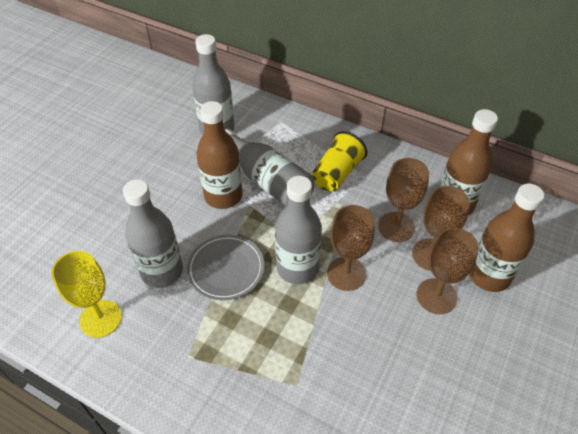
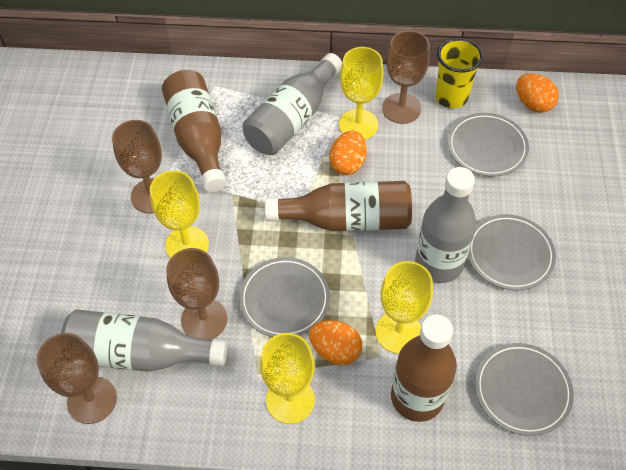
grey bottle: [123,179,183,288] [192,34,234,135] [225,129,314,206] [275,176,322,284] = 4 -> [61,309,228,372] [242,53,342,155] [415,167,476,283] = 3
grey plate: [187,235,264,300] = 1 -> [239,257,330,337] [448,113,529,177] [468,214,556,290] [475,343,574,436] = 4
orange egg: none = 0 -> [309,320,362,365] [329,131,367,175] [516,73,559,113] = 3
yellow goblet: [52,251,122,338] = 1 -> [150,170,209,258] [260,333,315,424] [339,47,384,140] [376,261,433,354] = 4

